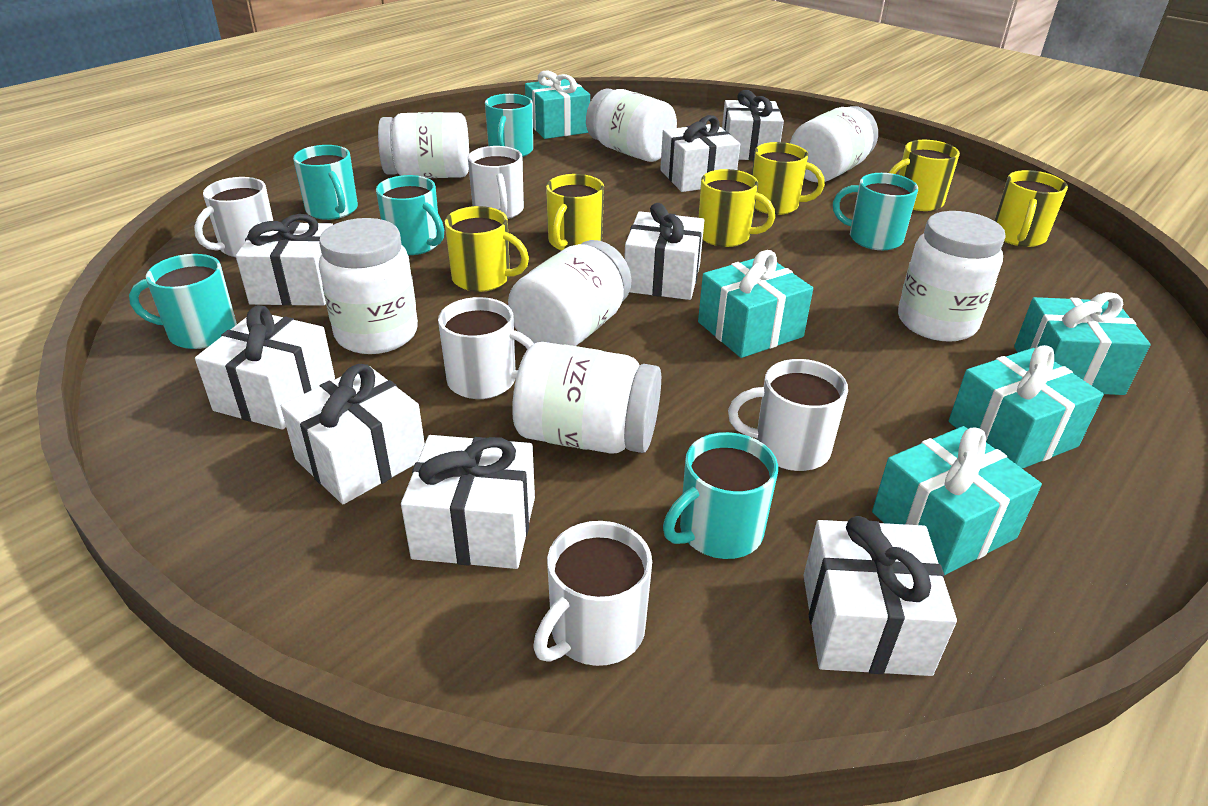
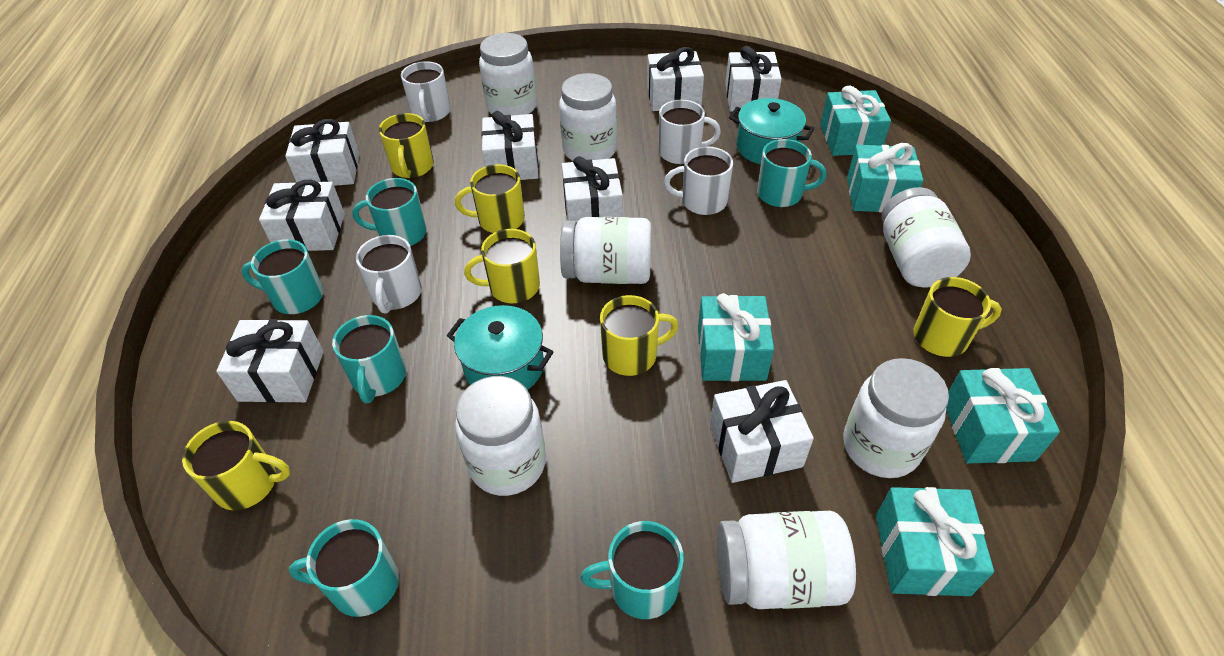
turquoise pot: none = 0 -> [447,305,553,390] [729,98,814,164] = 2
white mug: [194,177,273,257] [438,297,534,399] [468,146,524,219] [533,521,652,666] [728,359,848,471] = 5 -> [356,235,422,314] [401,61,451,122] [658,100,721,164] [664,146,733,215] = 4

